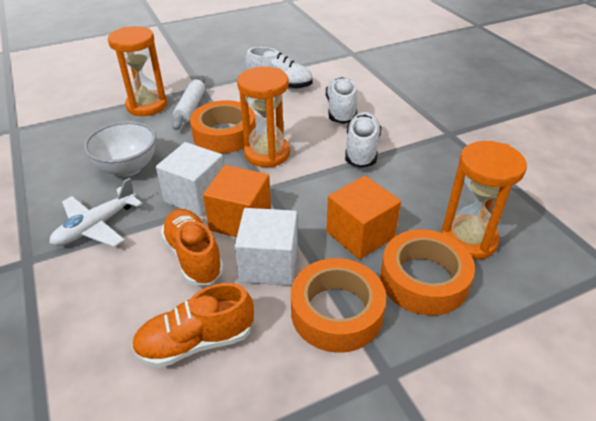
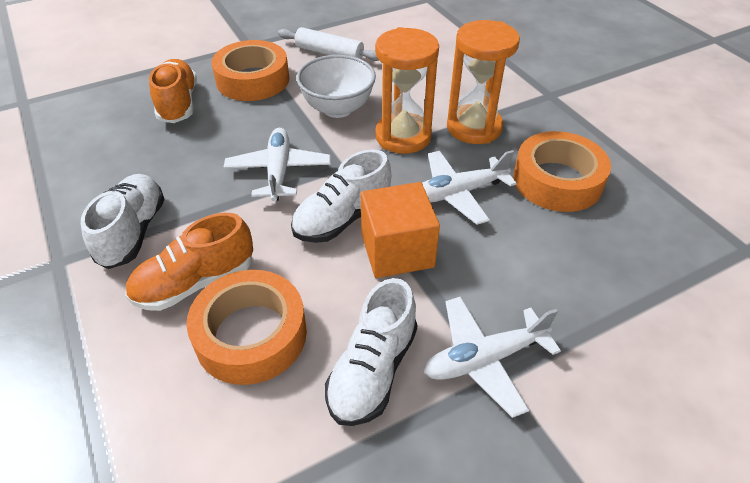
orange cube: [203,165,271,237] [326,176,401,259] = 2 -> [361,182,440,278] = 1
orange hourglass: [108,26,167,116] [237,67,290,167] [441,141,527,260] = 3 -> [375,27,439,154] [447,20,520,144] = 2
white cube: [156,142,224,216] [235,208,298,286] = 2 -> none = 0
white plane: [50,178,143,247] = 1 -> [224,128,331,201] [422,150,517,225] [424,296,561,418] = 3

